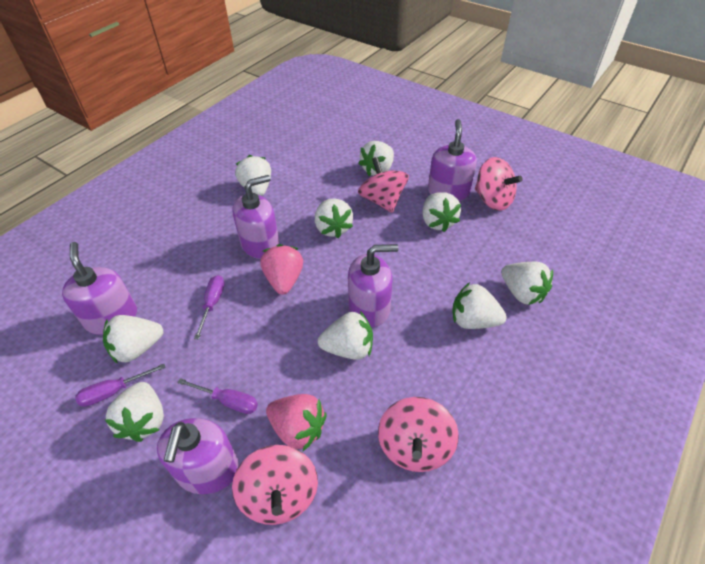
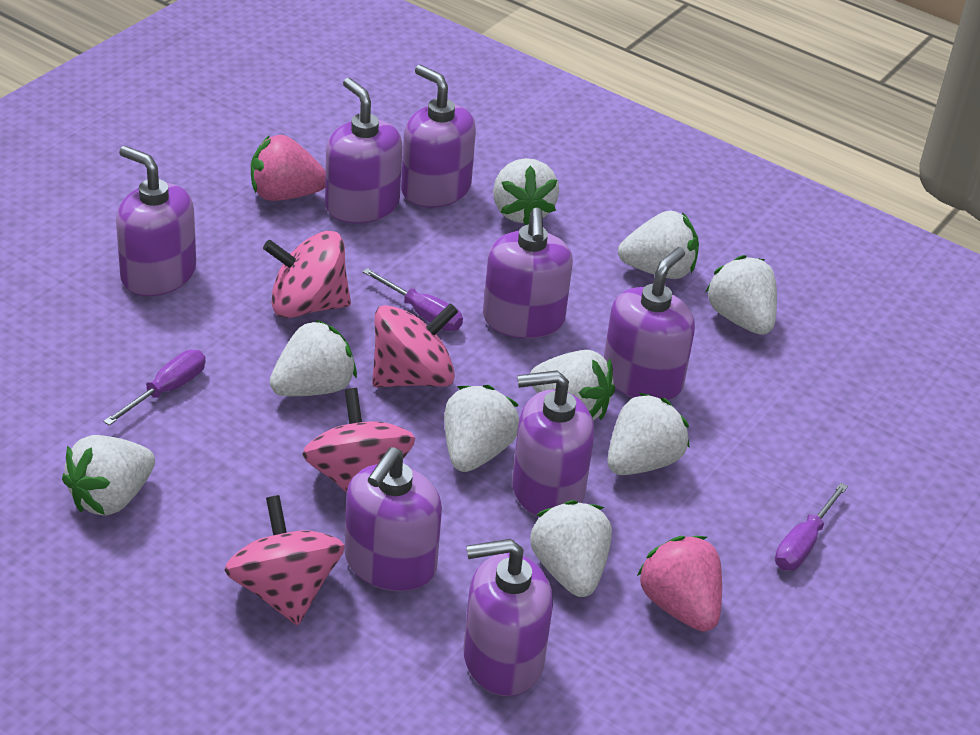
purple soap dispenser: [62,242,137,335] [157,418,239,494] [233,175,279,259] [348,244,399,327] [428,119,477,201] = 5 -> [116,146,196,296] [325,78,403,223] [345,447,442,591] [401,65,476,207] [463,539,553,696] [483,208,573,339] [512,370,594,517] [604,247,695,400] = 8

